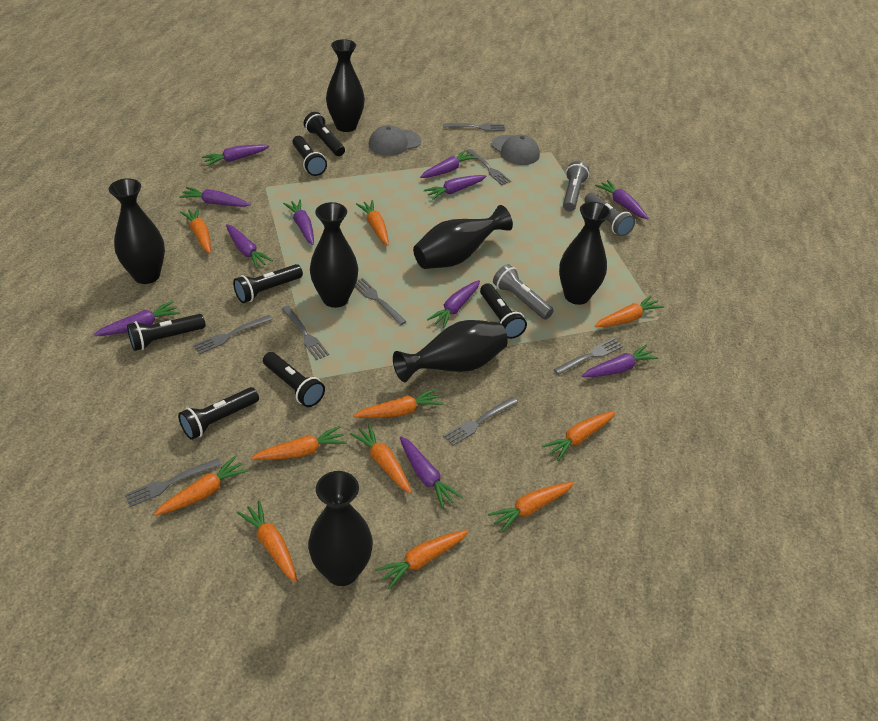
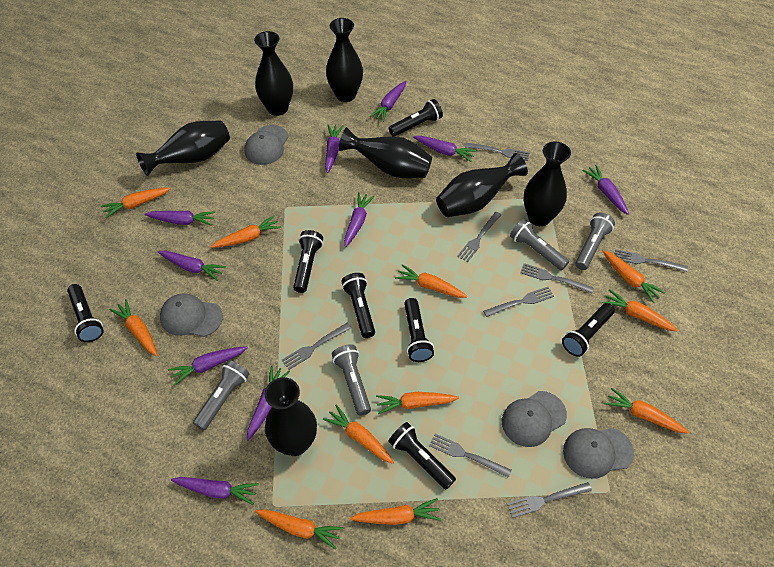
grey cap: [369,125,421,156] [492,134,540,165] = 2 -> [160,293,223,337] [245,125,289,165] [502,391,567,447] [563,428,634,479] = 4
grey flashlight: [493,264,554,319] [563,161,589,212] [585,193,635,236] = 3 -> [193,360,249,430] [332,344,371,416] [510,219,569,270] [575,213,615,270] = 4
purple carrot: [94,301,180,336] [179,187,251,207] [202,144,270,166] [226,224,273,268] [283,199,314,245] [400,436,462,508] [420,150,477,178] [424,175,486,200] [427,280,480,328] [582,345,658,377] [595,180,649,219] = 11 -> [144,211,215,226] [157,250,226,281] [168,346,248,386] [171,477,259,505] [247,366,290,441] [325,124,344,173] [344,192,375,248] [370,81,406,122] [413,136,477,162] [582,165,629,215] = 10

